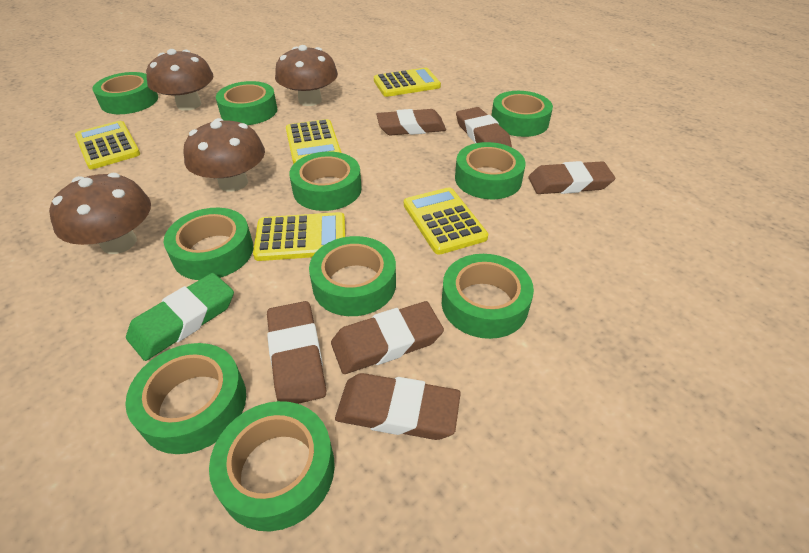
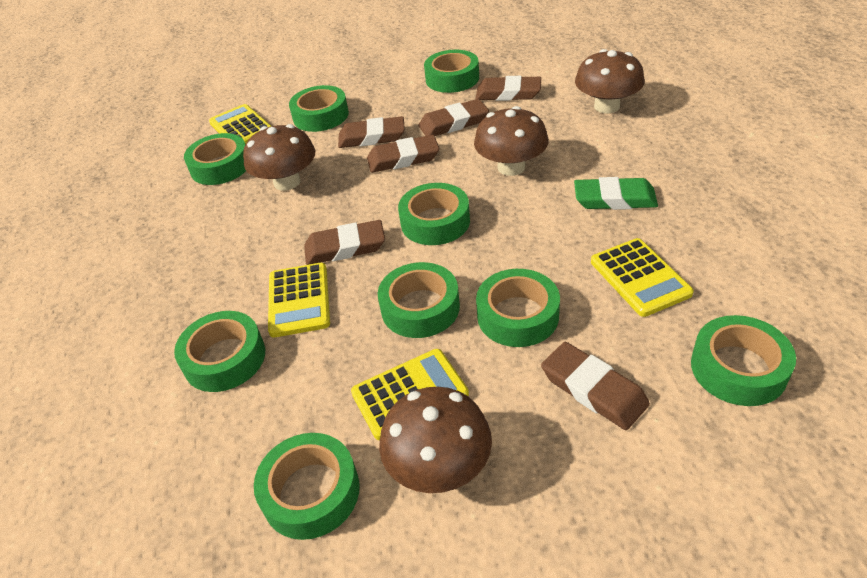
green tape: [93,72,158,114] [125,343,246,454] [164,208,254,280] [209,401,335,531] [216,81,277,125] [289,151,362,211] [309,236,396,316] [442,254,534,339] [455,142,526,199] [491,91,553,137] = 10 -> [174,311,265,392] [184,133,246,185] [254,433,360,540] [289,85,349,132] [378,262,460,338] [398,183,470,245] [424,50,479,93] [476,269,560,347] [691,315,796,406] = 9
yellow calculator: [75,121,140,169] [253,212,345,261] [286,119,342,164] [374,68,441,97] [404,187,488,255] = 5 -> [209,104,271,144] [268,263,330,338] [351,349,469,440] [591,238,694,317] = 4

